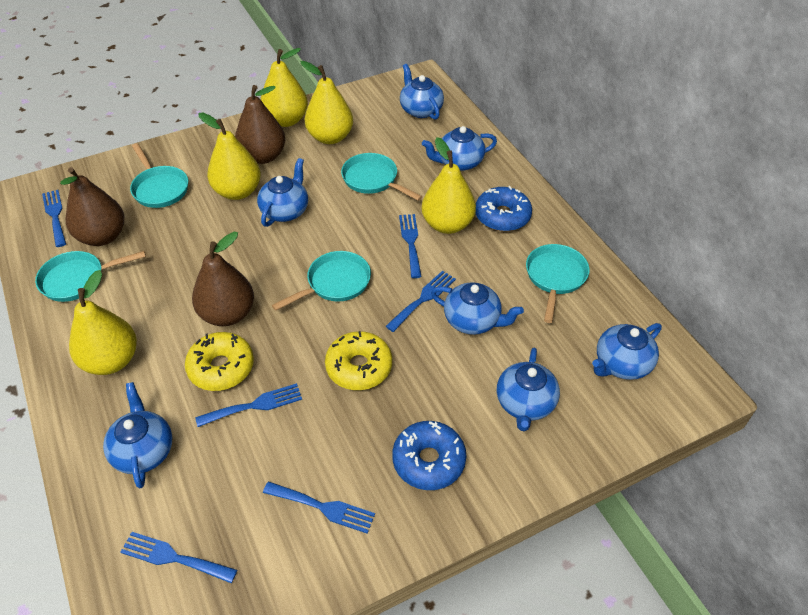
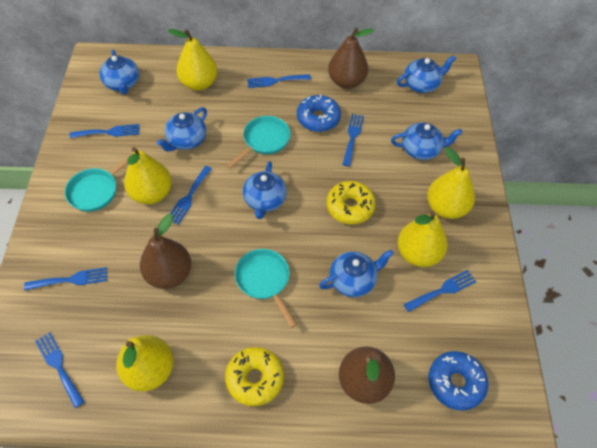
blue fork: [42,190,66,247] [120,532,237,583] [195,383,302,427] [263,481,375,534] [385,271,456,332] [399,214,422,278] = 6 -> [24,267,107,291] [35,332,84,408] [70,124,140,138] [170,166,212,225] [247,74,311,88] [342,114,364,166] [404,270,476,312] = 7
blue teapot: [103,382,172,488] [257,158,308,227] [400,64,444,120] [422,126,497,171] [431,282,524,335] [497,347,560,431] [592,323,662,380] = 7 -> [100,50,139,94] [157,107,207,152] [243,161,287,219] [319,249,394,297] [391,123,463,160] [397,55,456,93] = 6
turquoise pan: [35,251,146,302] [130,143,188,208] [272,251,371,311] [341,153,422,201] [526,244,589,323] = 5 -> [65,152,134,212] [227,116,291,169] [235,249,297,328] = 3

